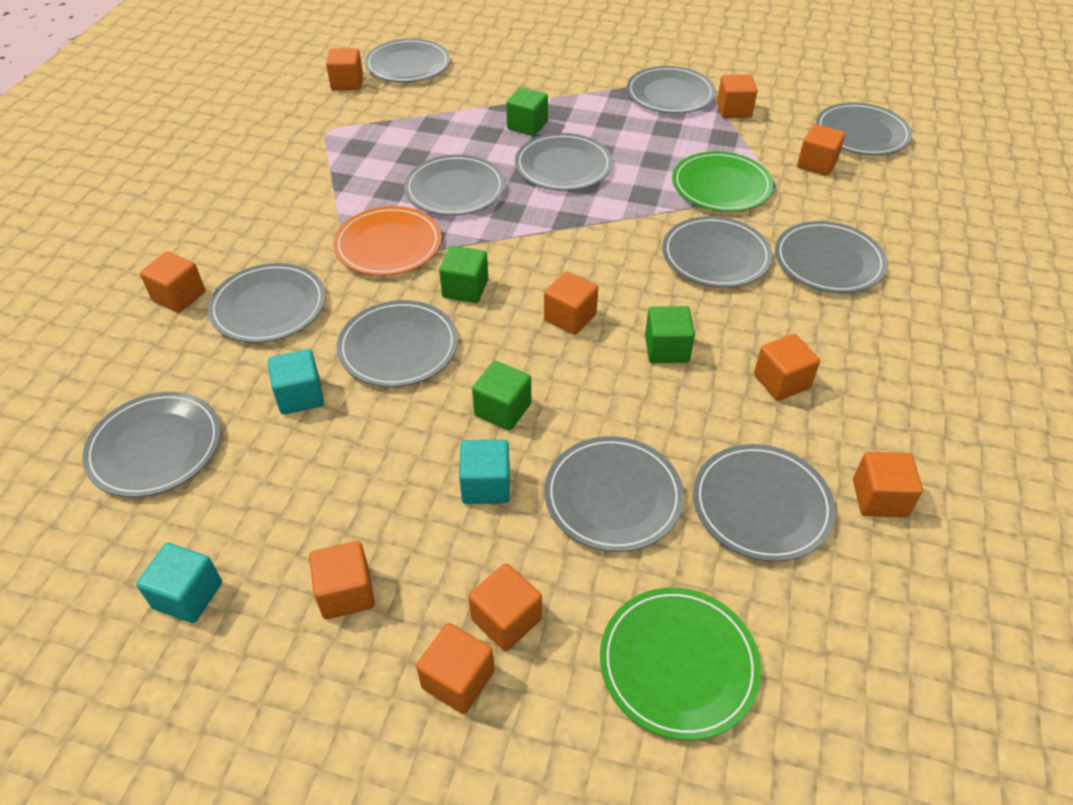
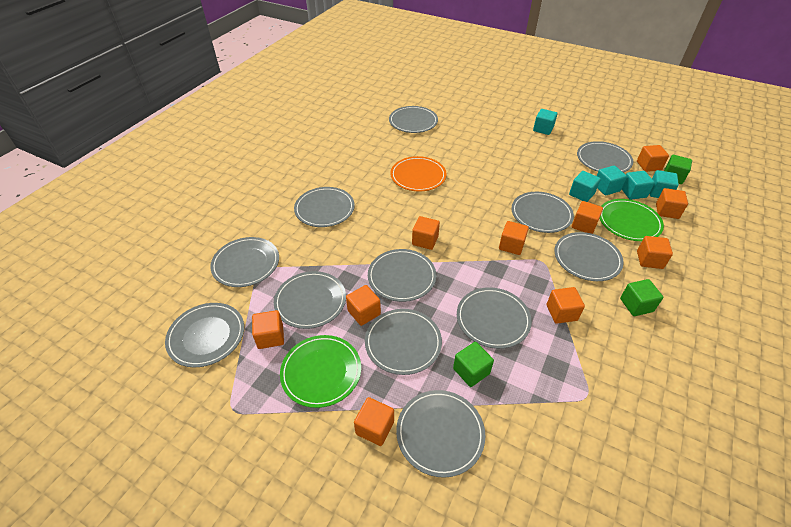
green cube: [439,246,488,303] [472,361,531,430] [506,87,548,136] [645,306,695,363] = 4 -> [453,342,494,387] [620,279,663,316] [664,155,692,184] = 3
turquoise cube: [136,543,222,623] [268,349,324,415] [459,439,510,504] = 3 -> [533,109,557,135] [569,171,601,202] [597,166,627,196] [622,171,655,200] [650,170,679,198] = 5

